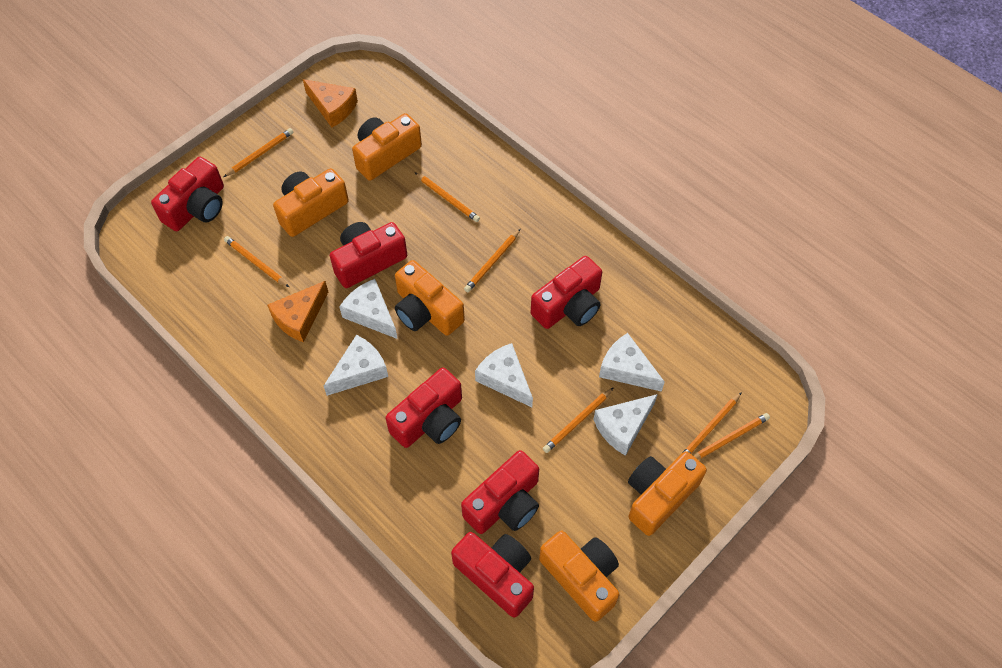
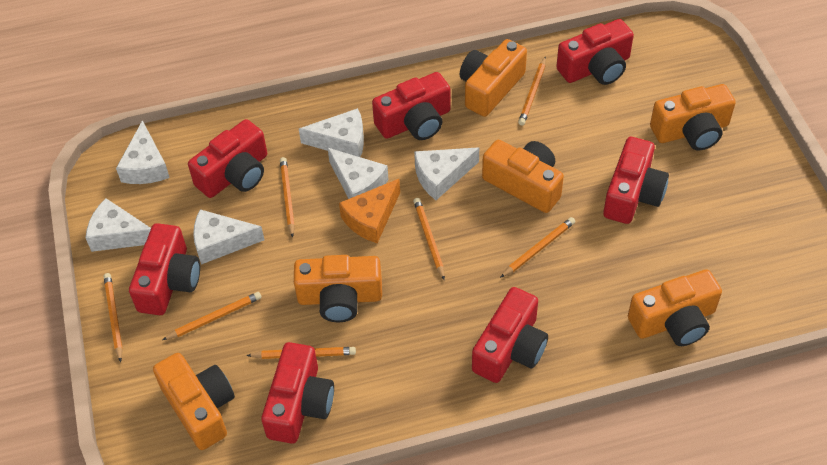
orange camera: [273,168,349,237] [352,113,422,181] [395,260,465,336] [539,530,619,622] [628,451,707,536] = 5 -> [153,353,235,450] [294,255,382,322] [460,39,527,117] [482,140,564,213] [628,269,722,346] [650,84,736,150] = 6
orange cheese: [267,281,328,342] [303,79,358,127] = 2 -> [339,179,400,243] = 1
red camera: [151,157,224,231] [330,222,407,288] [386,368,462,448] [451,532,534,617] [461,450,539,534] [531,256,602,329] = 6 -> [129,223,200,315] [188,119,267,198] [261,342,334,444] [372,72,451,140] [472,287,548,383] [556,19,634,85] [603,137,669,224] = 7
white cheese: [324,335,388,396] [339,279,397,339] [475,343,533,407] [593,394,658,456] [599,333,665,392] = 5 -> [86,198,151,252] [116,120,170,184] [193,209,264,265] [299,108,364,157] [328,148,388,199] [414,147,479,200] = 6

